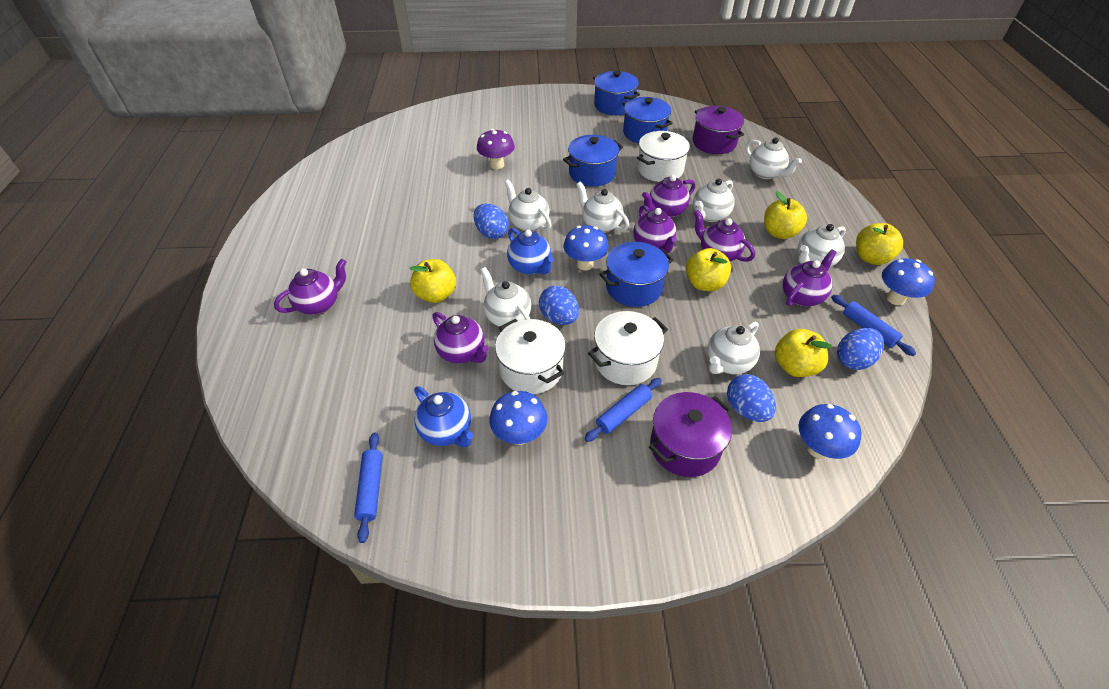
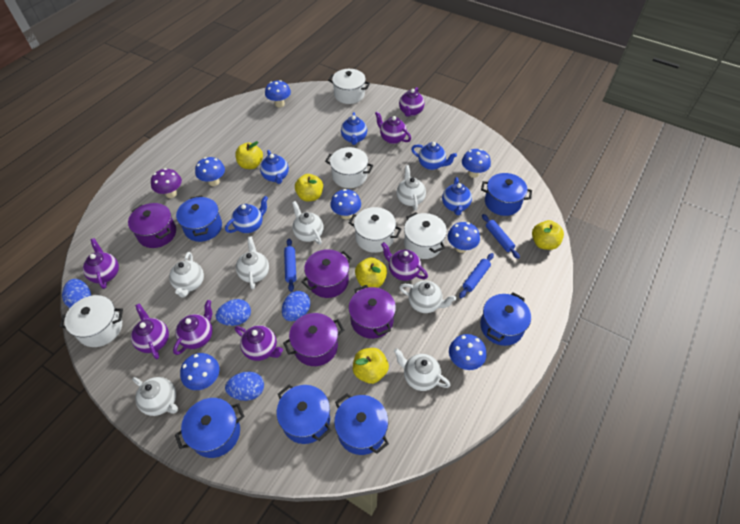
blue mushroom: [489,391,547,445] [564,225,609,271] [799,404,861,459] [882,258,935,305] = 4 -> [180,353,219,390] [195,157,225,186] [265,80,291,107] [330,189,361,219] [448,222,480,253] [449,334,487,370] [462,149,491,178] = 7
blue pot: [563,135,623,187] [593,71,640,115] [600,242,674,307] [623,97,672,143] = 4 -> [175,398,244,458] [176,195,222,242] [276,385,331,444] [334,393,389,455] [480,292,531,346] [481,173,532,216] = 6
blue teapot: [414,386,473,447] [507,228,554,275] = 2 -> [225,196,268,233] [260,150,289,184] [341,112,367,145] [411,142,457,170] [442,177,472,215] = 5
purple pot: [649,392,732,477] [693,106,744,154] = 2 -> [128,203,176,248] [283,313,344,366] [302,249,352,298] [349,285,396,339] = 4
purple teapot: [274,259,346,315] [432,312,488,364] [633,205,677,253] [642,175,696,218] [694,210,755,262] [783,249,837,307] = 6 -> [83,238,119,289] [131,303,169,359] [173,300,212,355] [235,325,283,361] [375,111,411,144] [381,242,428,281] [399,87,425,117] = 7
white pot: [495,319,566,394] [588,311,668,385] [637,131,690,182] = 3 -> [60,295,123,347] [325,147,373,188] [328,69,370,104] [349,207,401,253] [404,212,447,259] = 5

